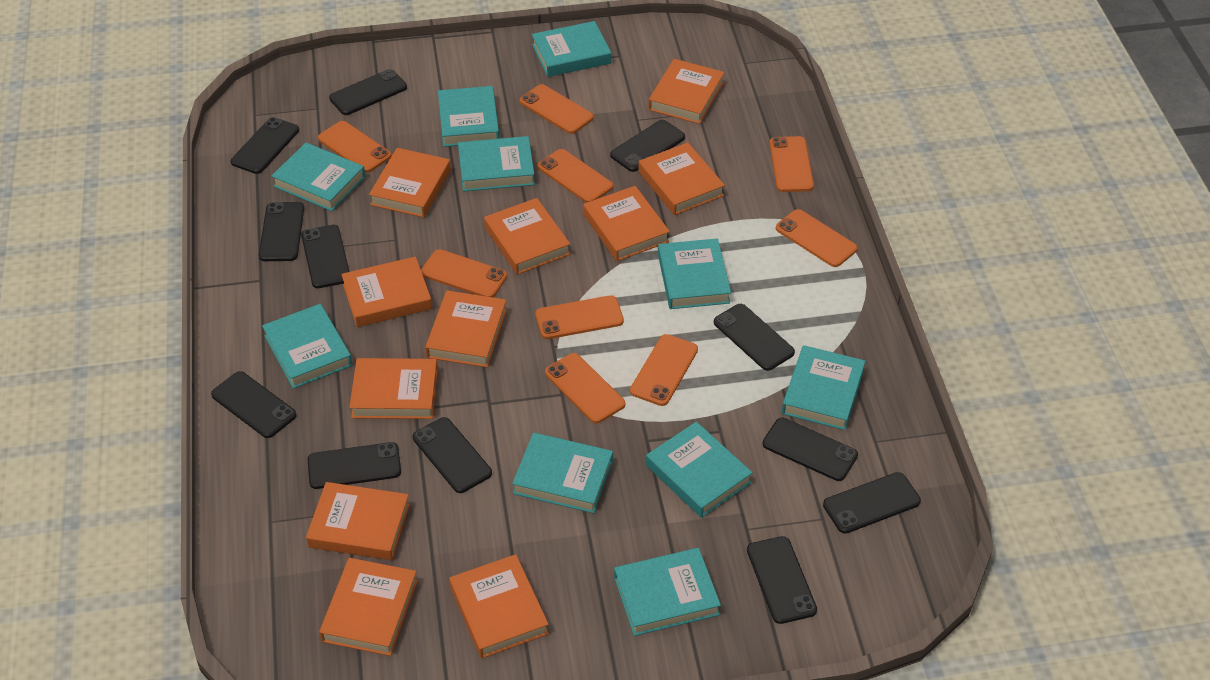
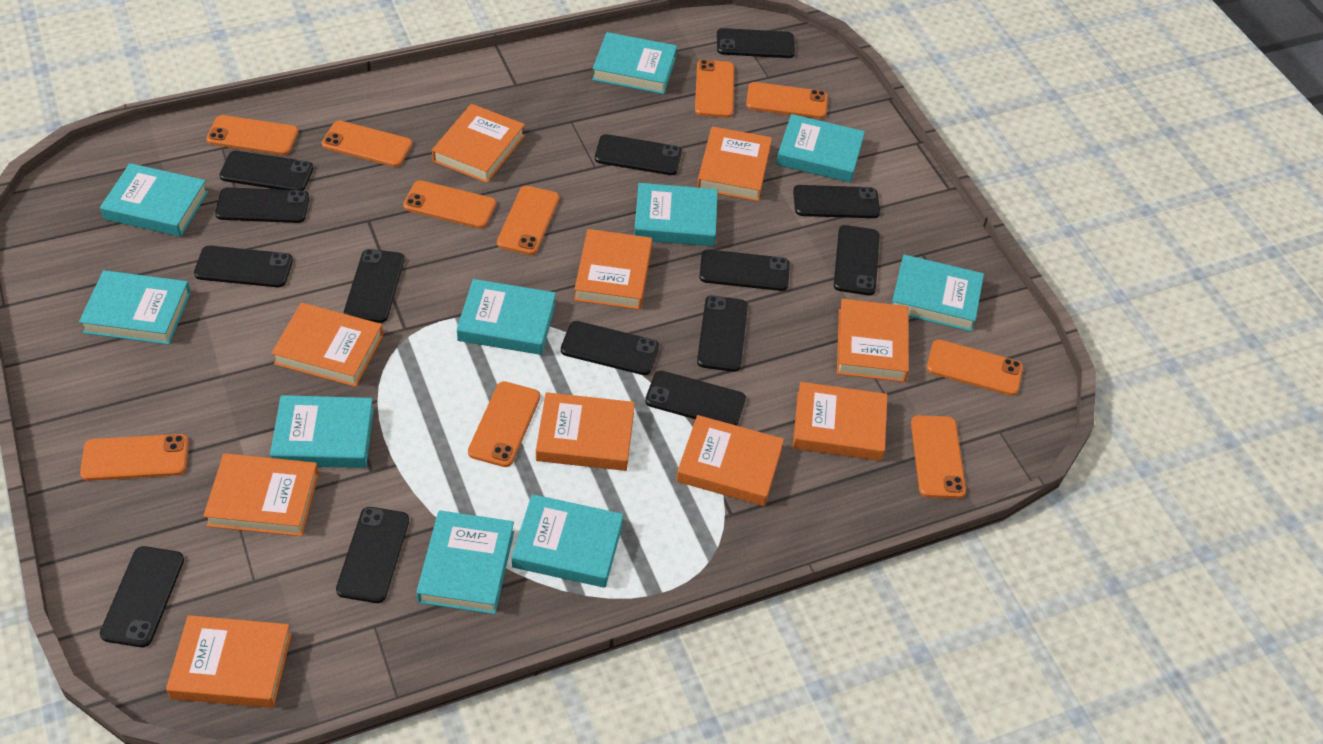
black phone: [211,371,297,438] [231,117,299,174] [259,202,304,261] [301,225,350,288] [308,442,401,489] [329,69,407,115] [413,417,492,493] [610,120,685,172] [714,304,795,371] [747,536,817,624] [762,418,858,481] [823,472,921,534] = 12 -> [100,546,184,647] [194,245,293,287] [215,187,309,223] [219,151,313,191] [336,507,409,603] [344,249,405,323] [561,321,659,375] [595,134,682,175] [645,370,746,426] [697,295,748,372] [699,249,790,291] [717,28,795,58] [793,185,880,218] [834,225,880,295] = 14
orange book: [306,482,410,560] [319,558,418,656] [341,257,432,327] [349,358,438,419] [369,148,451,217] [425,291,507,367] [449,554,549,659] [484,198,571,275] [583,186,670,261] [638,143,725,215] [649,59,725,124] = 11 -> [166,615,292,708] [203,453,319,536] [271,303,383,387] [432,104,525,183] [536,392,635,471] [574,229,652,310] [676,415,784,506] [697,126,772,201] [793,382,887,461] [837,299,909,382] = 10
orange phone: [318,121,391,173] [421,249,507,297] [520,84,594,134] [535,295,624,339] [538,149,613,203] [545,353,625,423] [630,334,698,406] [770,136,814,192] [776,209,858,267] = 9 -> [80,434,189,481] [206,115,299,155] [322,121,413,167] [403,180,496,229] [468,381,540,467] [497,186,560,255] [695,60,734,118] [746,82,828,119] [911,415,966,499] [927,340,1023,396] = 10

